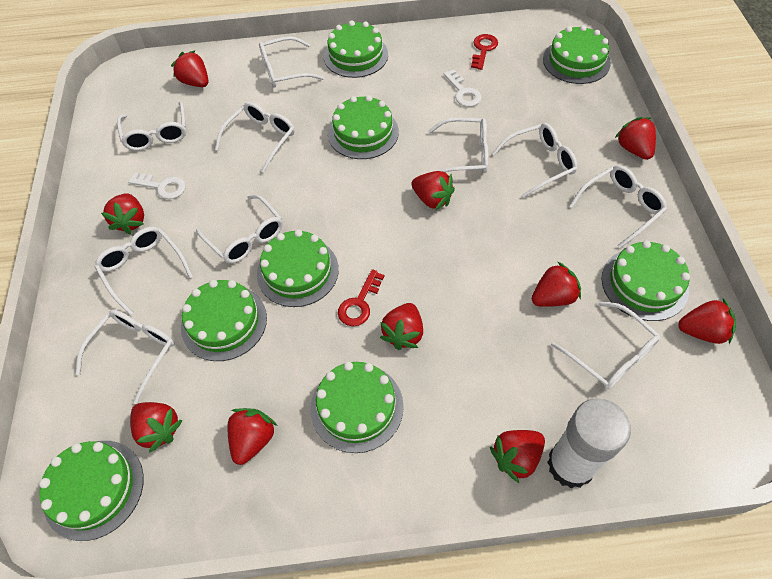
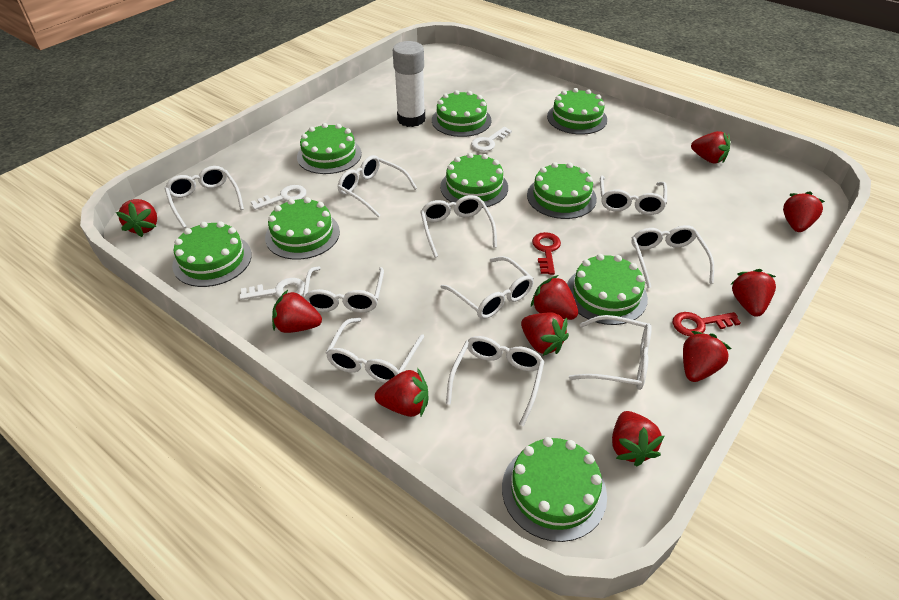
green cake: [39,441,144,541] [181,280,267,361] [257,229,339,307] [311,362,404,453] [324,20,388,78] [328,95,399,159] [543,25,611,84] [601,240,690,321] = 8 -> [172,221,252,287] [265,197,340,260] [297,123,362,174] [432,90,492,137] [440,153,508,208] [502,437,607,542] [527,162,597,219] [547,88,607,135] [567,254,648,325] = 9
white key: [128,173,186,199] [444,70,482,107] = 2 -> [239,278,305,300] [251,185,306,210] [471,127,512,152] = 3

